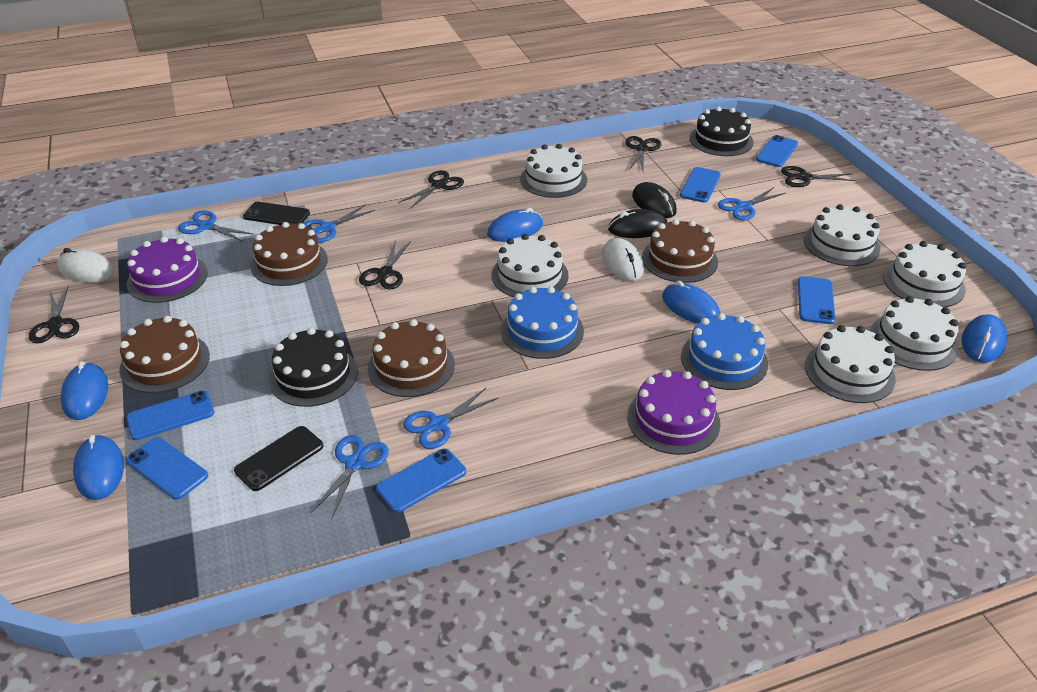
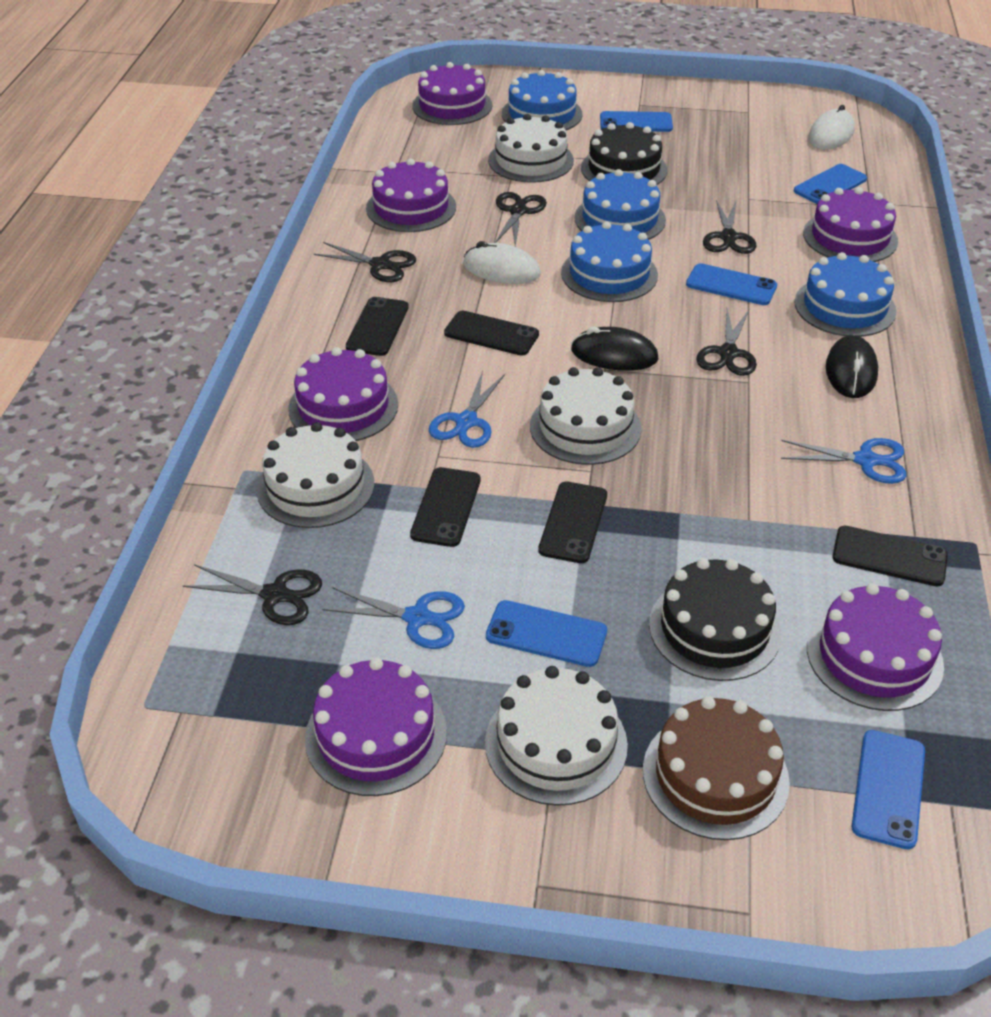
black phone: [234,426,324,491] [243,202,310,225] = 2 -> [346,297,409,356] [410,467,481,547] [444,311,539,356] [538,482,607,563] [832,526,948,587] = 5
blue cake: [501,287,584,359] [681,313,768,390] = 2 -> [502,70,583,130] [561,221,658,302] [574,169,666,240] [794,252,896,337] = 4
blue mouse: [61,361,108,420] [73,435,124,500] [487,208,543,242] [662,281,720,324] [962,314,1007,363] = 5 -> none = 0
blue phone: [126,391,214,440] [126,437,208,500] [376,448,466,513] [680,167,721,203] [756,135,798,167] [798,276,835,324] = 6 -> [486,600,607,667] [600,111,673,132] [686,263,777,305] [794,164,867,204] [851,730,925,850] = 5
blue scissors: [178,211,253,242] [303,204,375,243] [310,435,389,520] [403,388,498,449] [718,187,786,220] = 5 -> [322,587,465,649] [429,370,505,448] [781,438,906,484] = 3
brown cake: [119,316,210,393] [250,222,328,286] [368,319,455,397] [642,219,718,283] = 4 -> [643,696,790,840] = 1
purple cake: [127,237,208,303] [627,370,720,455] = 2 -> [288,347,398,441] [305,658,447,796] [366,158,456,232] [412,62,492,125] [803,187,898,262] [807,583,944,711] = 6
white cake: [491,234,569,297] [520,144,587,198] [804,204,880,266] [805,325,896,403] [870,296,958,371] [883,241,966,308] = 6 -> [256,422,374,528] [485,666,628,806] [488,114,574,183] [530,367,642,465] = 4

